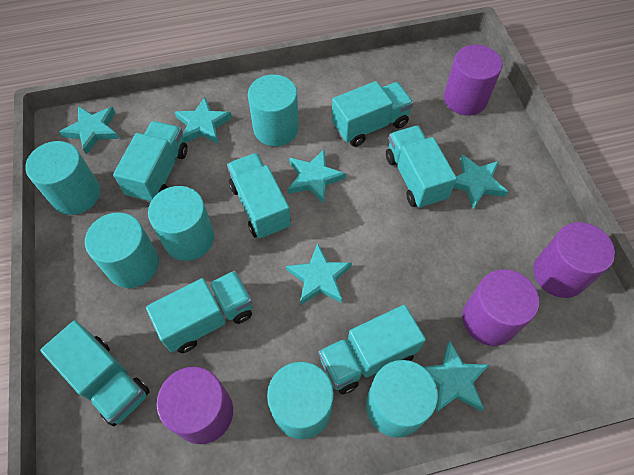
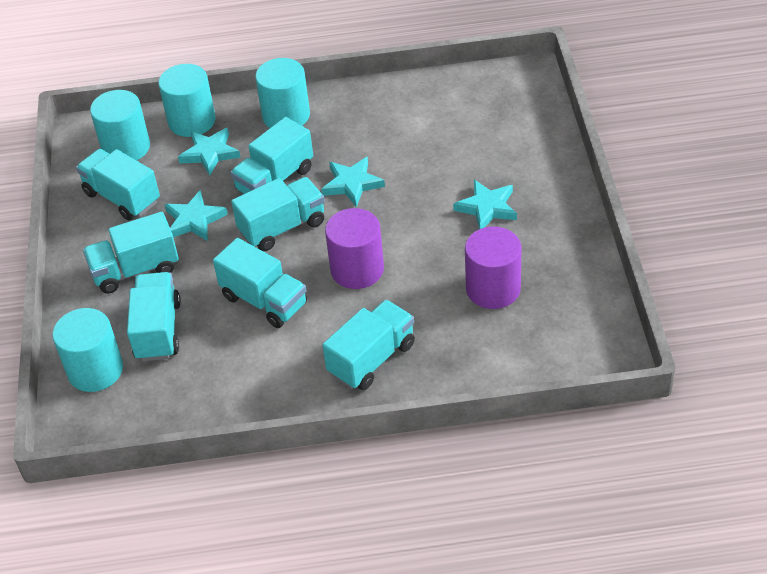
purple cylinder: [156,367,233,444] [444,45,502,116] [462,269,539,346] [533,222,615,298] = 4 -> [325,208,384,289] [465,227,521,309] = 2
turquoise cylinder: [25,141,100,215] [85,213,159,288] [148,186,214,261] [248,74,299,146] [267,362,334,439] [366,360,438,438] = 6 -> [52,308,123,392] [90,90,150,161] [158,64,216,137] [255,58,310,128] = 4
turquoise star: [60,106,119,155] [175,97,232,144] [286,243,352,305] [288,150,346,204] [424,341,489,413] [453,154,508,209] = 6 -> [164,190,228,241] [178,128,241,176] [321,157,385,207] [453,180,517,229] = 4

